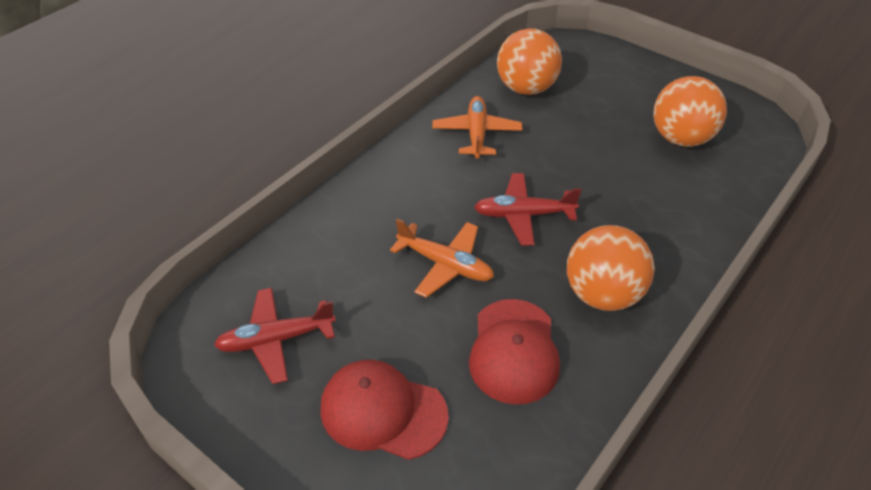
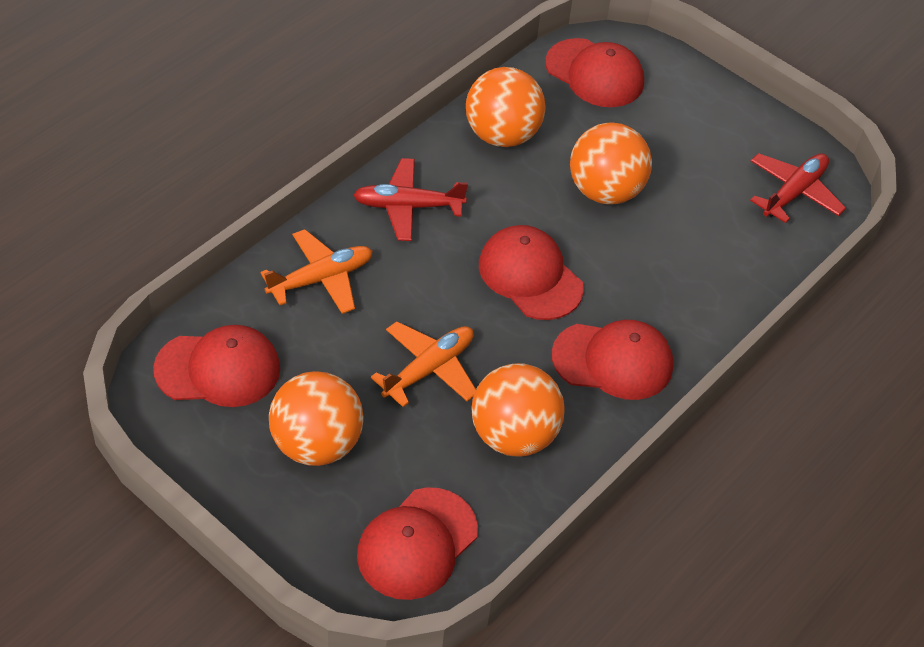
orange ball: [497,28,562,95] [567,225,655,311] [653,76,727,147] = 3 -> [269,371,364,466] [466,67,546,147] [471,363,565,456] [570,122,652,205] = 4
red cap: [320,360,449,460] [469,299,560,405] = 2 -> [153,325,280,407] [357,487,478,600] [479,225,584,320] [545,38,644,107] [552,320,673,400] = 5

